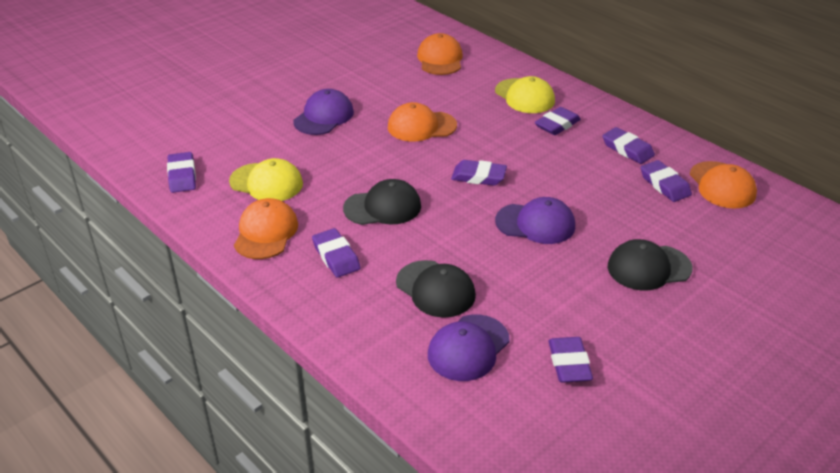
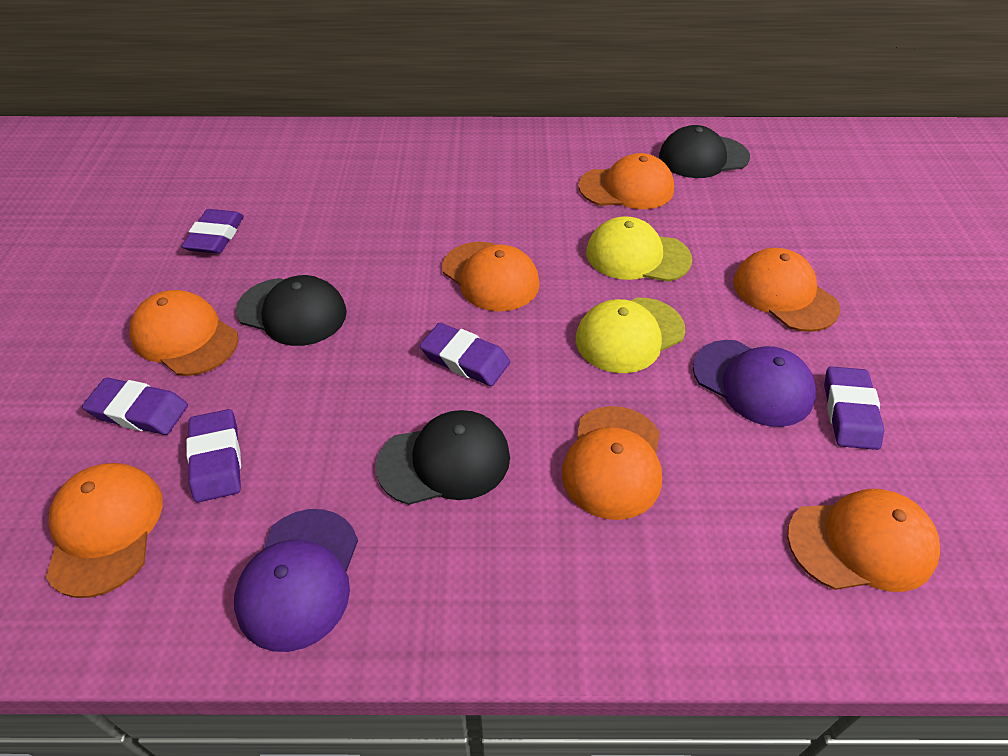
orange cap: [234,198,298,259] [388,102,457,142] [417,33,463,75] [690,161,757,209] = 4 -> [46,463,163,598] [129,290,239,376] [442,242,540,311] [562,406,662,520] [579,153,674,209] [733,248,840,332] [787,489,940,592] = 7
purple cap: [293,89,354,135] [428,314,509,381] [495,197,575,244] = 3 -> [234,509,358,652] [693,340,816,427] = 2
purple eraser: [167,152,196,193] [312,228,361,278] [451,160,507,186] [535,107,581,135] [548,337,593,383] [602,127,655,164] [641,160,692,202] = 7 -> [82,378,188,435] [181,209,244,254] [186,409,241,502] [420,323,510,386] [824,366,884,450] = 5

